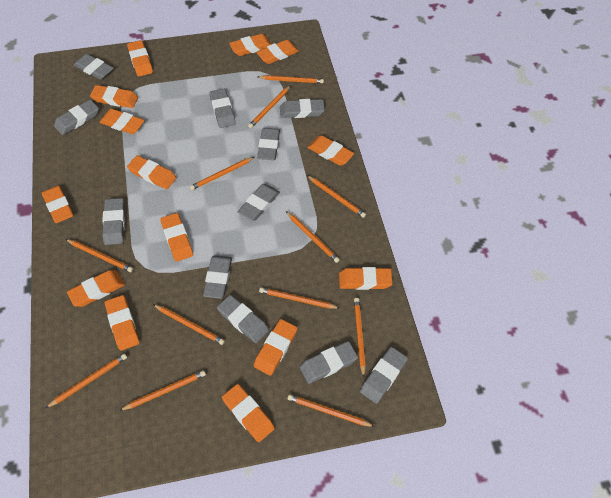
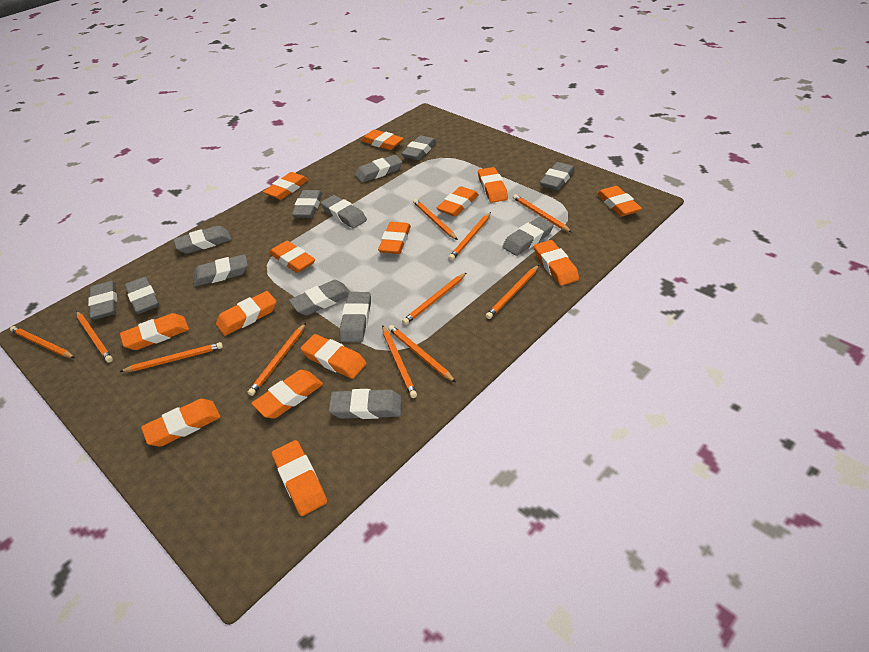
grey eraser: [54,100,99,135] [74,54,114,80] [102,198,125,245] [203,255,232,299] [209,89,235,128] [217,295,269,343] [238,184,280,221] [257,128,280,160] [280,99,325,118] [300,341,358,384] [360,347,408,404] = 11 -> [88,281,117,320] [125,277,159,314] [173,226,232,254] [193,254,248,287] [289,280,350,315] [292,190,323,218] [321,195,367,228] [329,389,402,419] [339,292,371,342] [355,155,403,183] [401,135,437,160] [503,217,554,256] [540,162,575,190] = 13
orange pencil: [46,354,127,408] [66,239,133,272] [119,370,206,411] [153,304,225,345] [190,157,255,190] [248,85,291,128] [258,75,324,83] [259,287,339,309] [286,211,340,263] [287,394,375,427] [307,175,366,218] [354,298,366,377] = 12 -> [10,326,75,358] [76,311,113,363] [119,342,223,372] [248,323,306,396] [382,325,417,398] [388,325,456,382] [402,273,466,325] [413,199,458,240] [449,212,491,260] [486,265,539,319] [513,194,572,232] = 11

